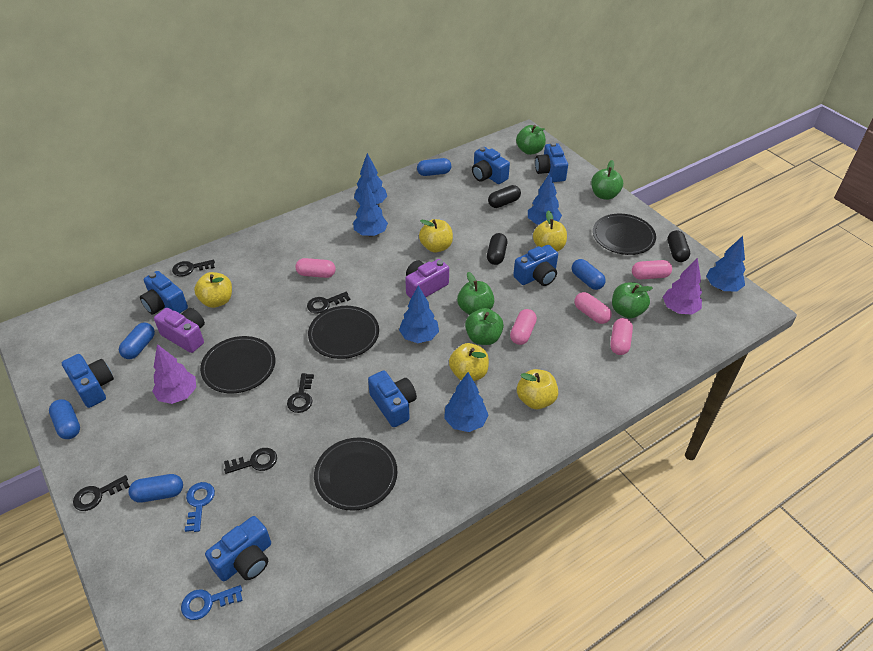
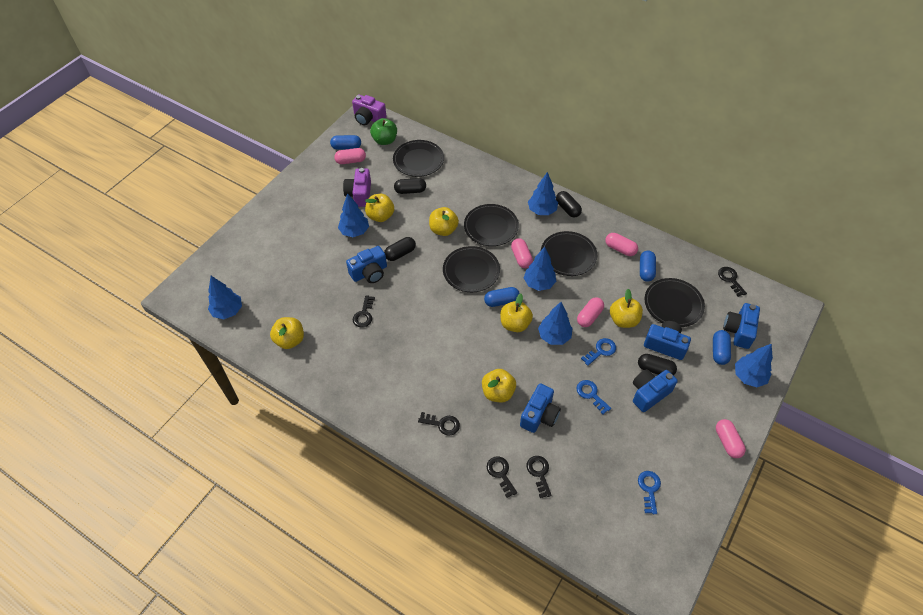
black capsule: [487,233,507,265] [488,185,521,208] [667,230,690,262] = 3 -> [384,237,416,261] [394,178,426,194] [556,191,582,218] [638,354,677,376] = 4
black plate: [200,336,275,394] [308,306,379,359] [314,437,397,511] [593,214,656,255] = 4 -> [393,140,444,177] [443,246,500,292] [464,204,519,246] [541,231,597,276] [644,278,705,327] = 5
blue camera: [62,354,114,408] [140,271,188,315] [205,516,271,581] [368,371,417,427] [472,147,510,184] [513,245,558,286] [535,142,568,182] = 7 -> [346,246,387,283] [520,383,561,433] [633,369,678,412] [644,321,691,360] [723,303,760,349] = 5
blue capsule: [49,399,80,439] [119,323,155,359] [129,474,183,503] [417,158,451,176] [572,259,606,290] = 5 -> [330,135,361,150] [484,287,520,307] [640,251,656,282] [713,330,731,365] = 4
blue key: [181,585,243,620] [185,482,215,532] = 2 -> [576,380,611,414] [581,338,616,366] [638,471,661,514] = 3
green apple: [457,272,494,315] [465,308,504,345] [516,125,546,155] [591,160,623,200] [612,283,653,318] = 5 -> [370,118,397,145] = 1
purple tree: [152,344,196,404] [663,258,702,314] = 2 -> none = 0
yellow apple: [194,272,232,308] [419,219,453,253] [449,343,489,381] [517,369,558,409] [533,211,567,251] = 5 -> [270,317,304,349] [365,194,394,222] [429,207,459,236] [482,369,516,402] [500,293,533,332] [610,289,643,328] = 6

